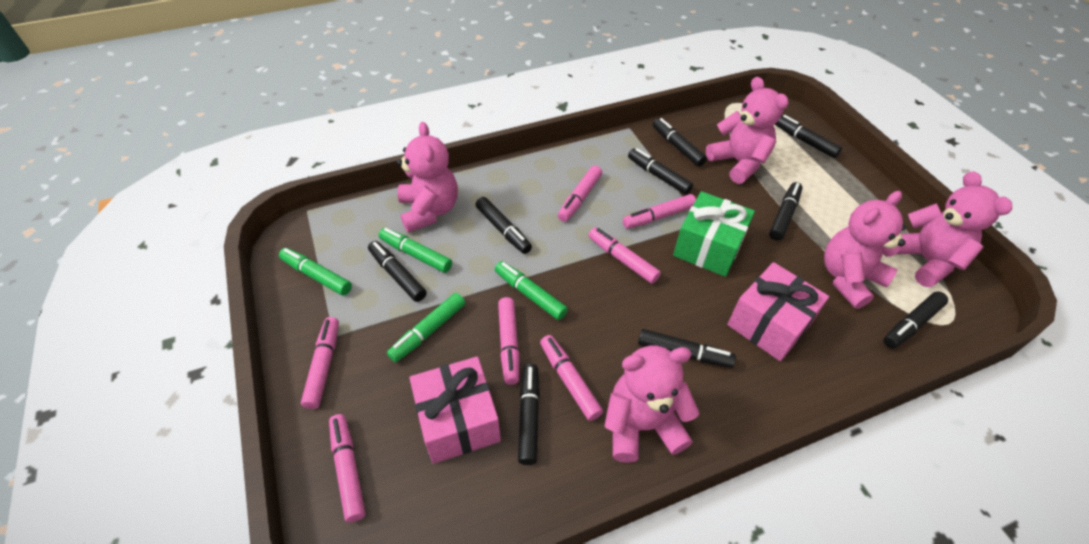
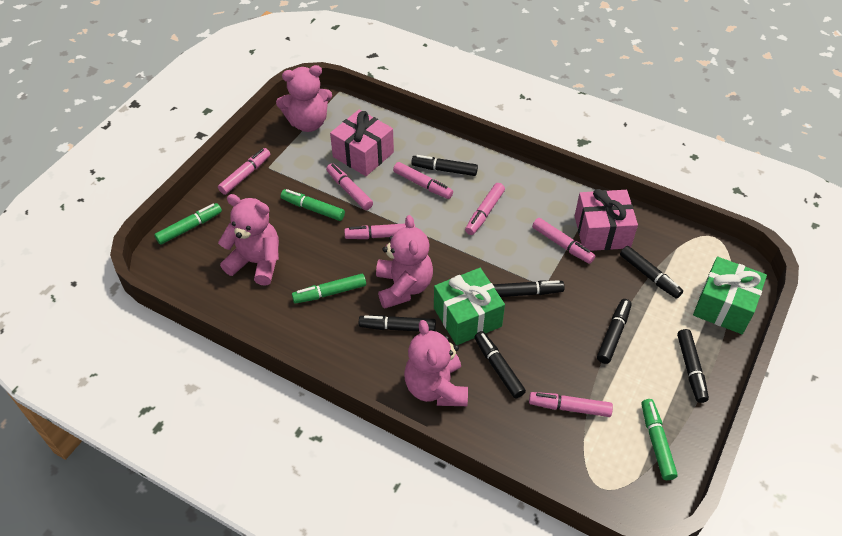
black marker: [368,241,427,302] [475,197,532,254] [518,363,540,465] [628,148,693,195] [638,329,736,368] [653,118,707,167] [769,182,803,241] [775,115,842,158] [883,291,948,349] = 9 -> [359,315,436,332] [411,155,478,176] [474,331,526,399] [493,280,565,297] [597,299,632,364] [620,246,683,299] [677,329,709,403] = 7
green gift: [673,191,755,277] = 1 -> [434,268,505,345] [693,257,767,334] = 2
pink teddy bear: [397,122,458,233] [605,345,699,463] [706,77,789,184] [824,191,906,309] [897,171,1012,287] = 5 -> [218,194,279,286] [276,65,332,132] [376,215,433,309] [404,320,468,406] = 4

